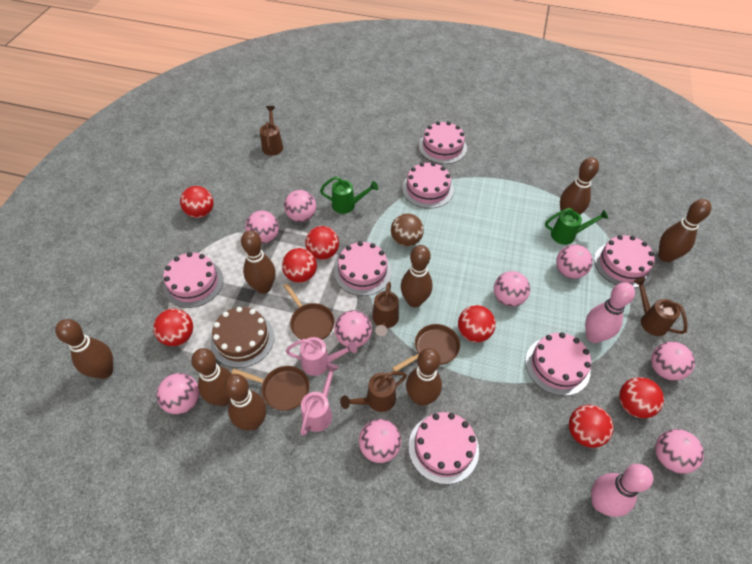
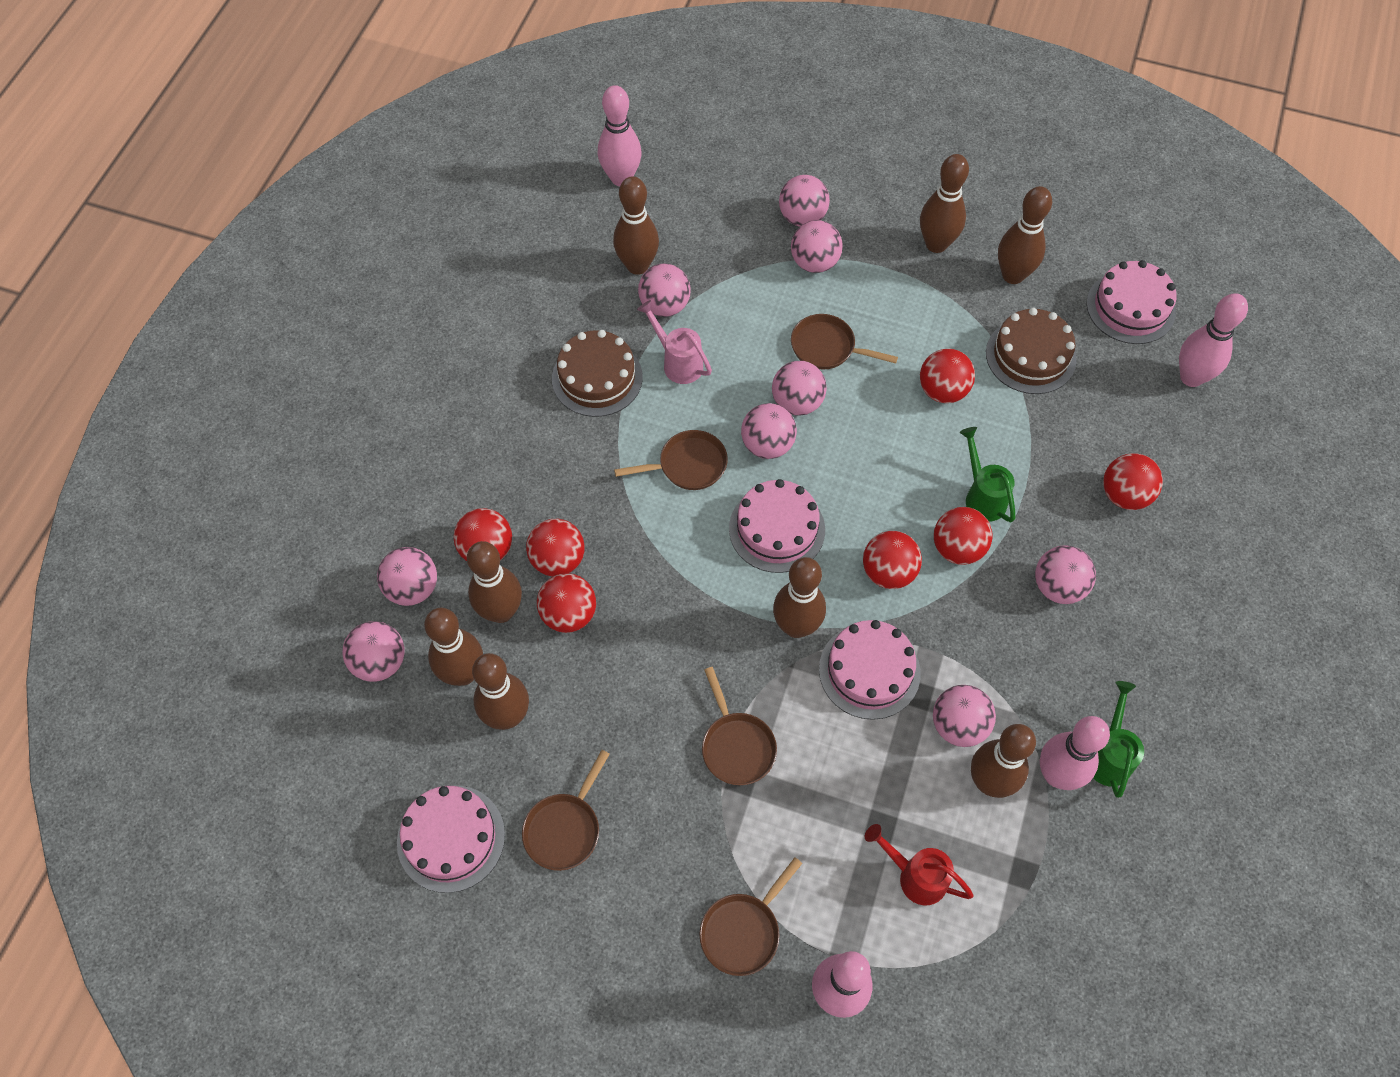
brown ball: [391,213,424,247] = 1 -> none = 0
brown cake: [211,307,274,368] = 1 -> [552,330,643,417] [986,308,1077,394] = 2
brown pan: [232,366,310,411] [284,283,335,340] [392,324,460,371] = 3 -> [522,750,610,871] [614,430,728,490] [699,857,802,976] [702,667,777,785] [791,314,898,370] = 5
brown watering can: [260,106,283,156] [340,371,407,412] [372,282,399,336] [634,277,688,336] = 4 -> none = 0
pink bowling pin: [585,282,635,343] [591,464,653,517] = 2 -> [598,85,642,186] [812,951,873,1018] [1040,716,1110,790] [1179,293,1248,387] = 4
pink cake: [163,252,223,308] [334,241,391,296] [402,162,454,209] [409,412,479,484] [419,121,467,164] [525,332,591,396] [594,235,655,288] = 7 -> [397,786,505,893] [729,479,825,573] [819,620,921,720] [1087,260,1176,344] = 4
pink watering can: [286,337,357,376] [301,363,339,436] = 2 -> [637,300,712,384] = 1
red watering can: none = 0 -> [865,824,974,905] = 1

